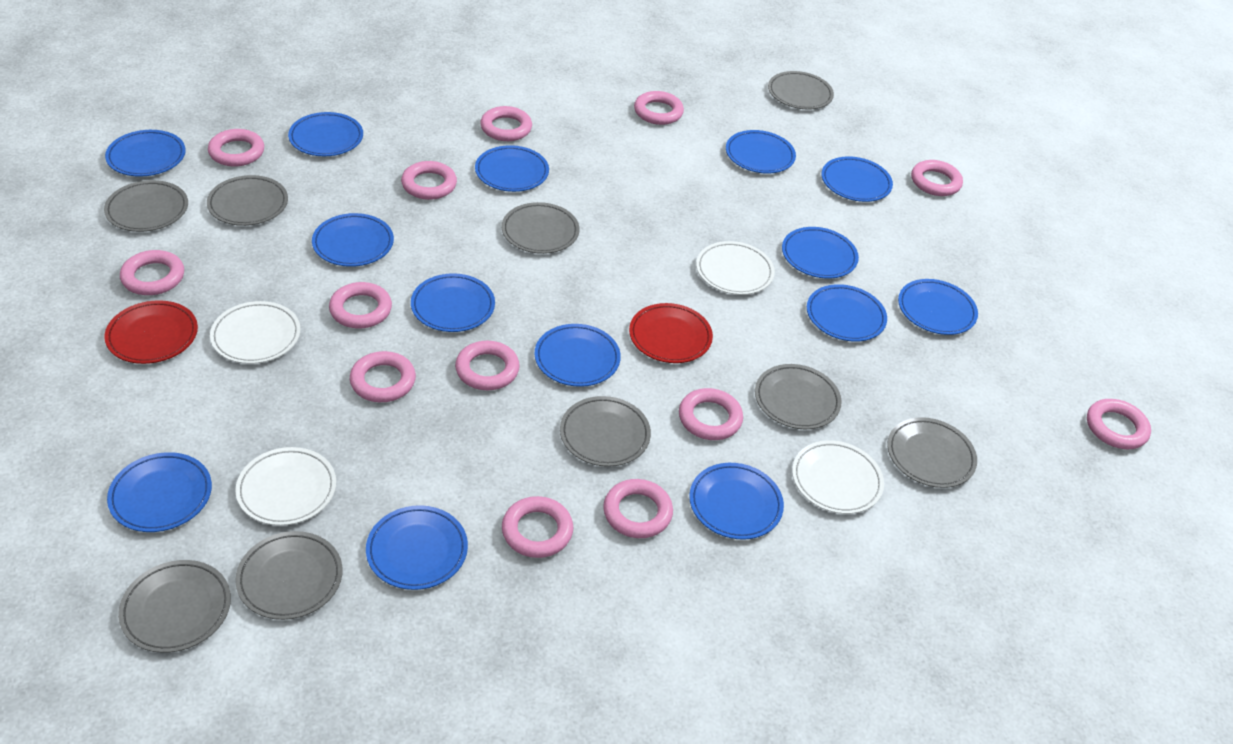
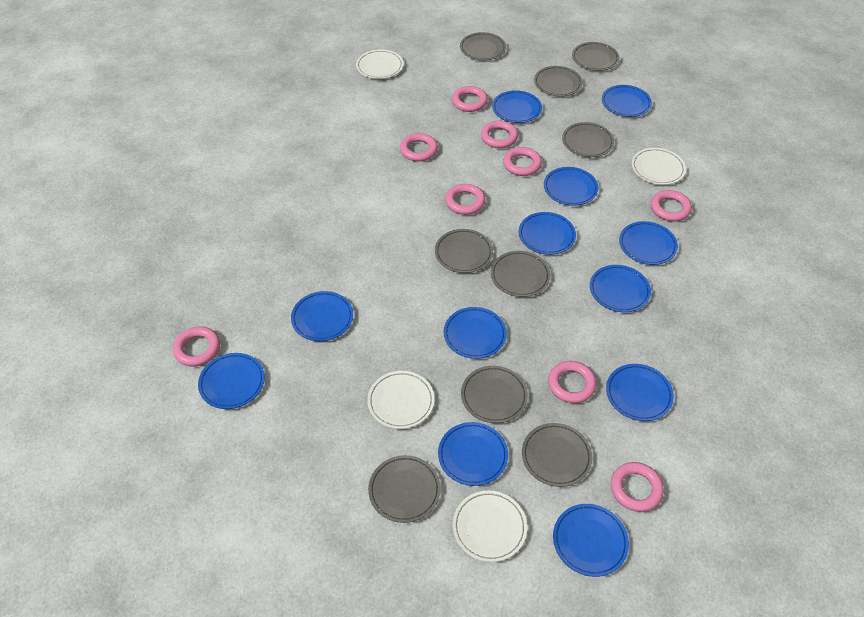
blue plate: [105,130,186,177] [107,452,212,532] [288,112,363,156] [312,213,394,267] [366,505,468,590] [411,273,495,332] [475,145,549,192] [535,324,621,387] [689,463,784,539] [726,130,796,174] [782,227,859,279] [807,284,887,342] [821,156,893,202] [898,279,978,335] = 14 -> [198,353,265,409] [291,291,353,341] [438,422,508,486] [444,307,507,359] [492,90,542,123] [519,212,576,255] [544,167,599,206] [553,504,629,577] [590,265,651,312] [602,85,652,117] [606,364,674,421] [619,221,678,265] = 12
pink ring: [120,250,184,295] [208,129,264,167] [329,282,392,328] [350,351,416,402] [401,161,457,200] [455,341,520,390] [480,106,532,141] [502,496,573,558] [603,479,673,538] [634,91,684,125] [679,388,743,440] [911,160,963,196] [1087,399,1151,449] = 13 -> [173,326,220,366] [400,133,438,161] [445,184,486,215] [452,86,488,112] [481,121,518,148] [503,147,542,176] [548,361,596,403] [611,462,664,512] [651,190,692,222] = 9
red plate: [104,300,198,364] [629,303,713,363] = 2 -> none = 0

